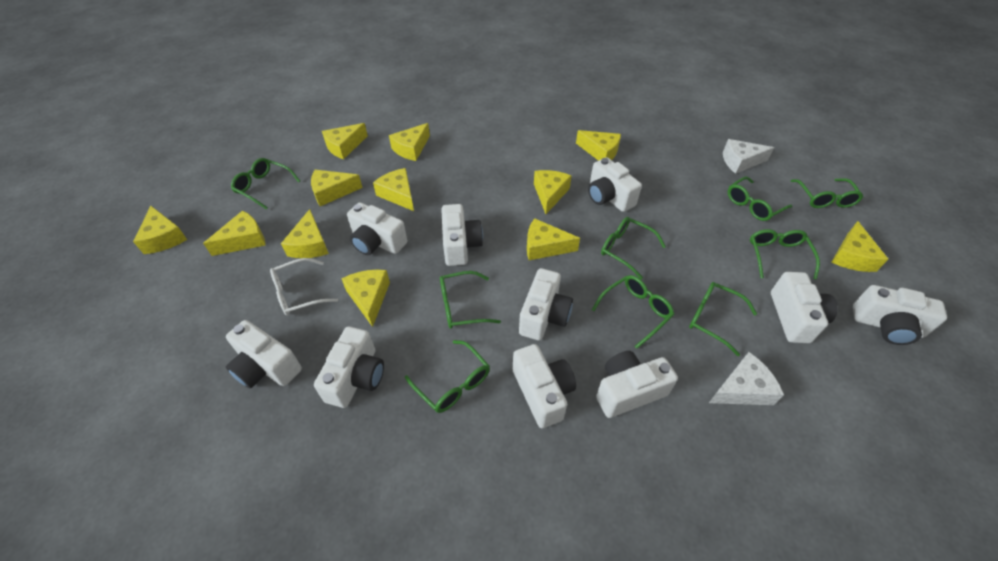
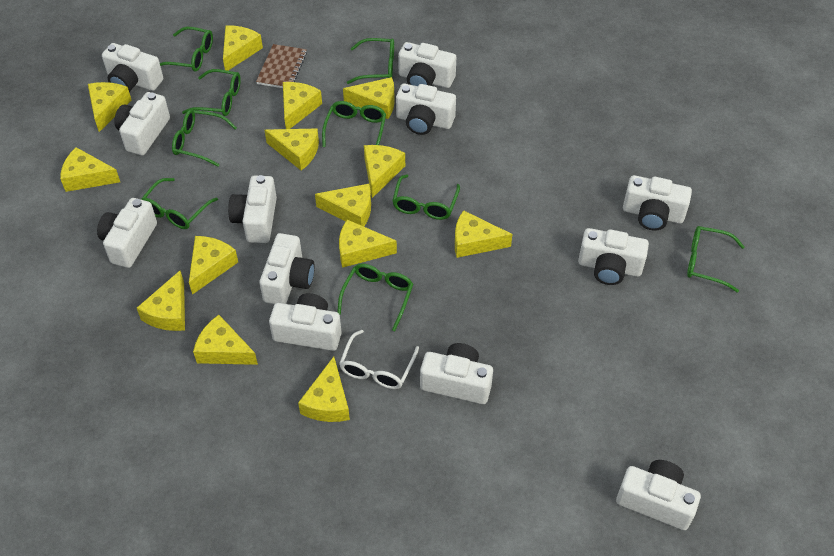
brown notebook: none = 0 -> [256,44,307,88] = 1
white camera: [226,320,302,388] [314,326,384,408] [347,202,407,255] [441,204,483,266] [513,344,576,428] [519,268,573,340] [588,157,642,212] [596,351,678,418] [771,272,838,343] [853,285,947,345] = 10 -> [97,198,157,268] [102,43,163,92] [114,92,170,155] [228,175,277,243] [259,233,315,304] [269,293,341,351] [396,84,456,135] [398,42,456,88] [420,343,493,404] [578,228,649,285] [616,460,701,530] [623,175,692,231] = 12
white cheese: [709,352,784,405] [723,139,774,174] = 2 -> none = 0
yellow cheese: [133,206,187,254] [203,211,266,256] [281,209,329,258] [311,170,363,206] [322,123,368,160] [341,270,390,327] [373,168,414,211] [389,123,430,161] [527,218,580,260] [534,170,571,214] [576,130,621,161] [831,221,888,272] = 12 -> [60,147,120,192] [88,82,131,132] [137,271,185,331] [189,236,238,295] [193,315,258,365] [223,25,263,71] [264,128,319,170] [283,82,322,129] [298,357,350,422] [315,184,371,226] [339,220,397,268] [343,77,395,119] [364,145,405,198] [455,210,512,258] = 14

